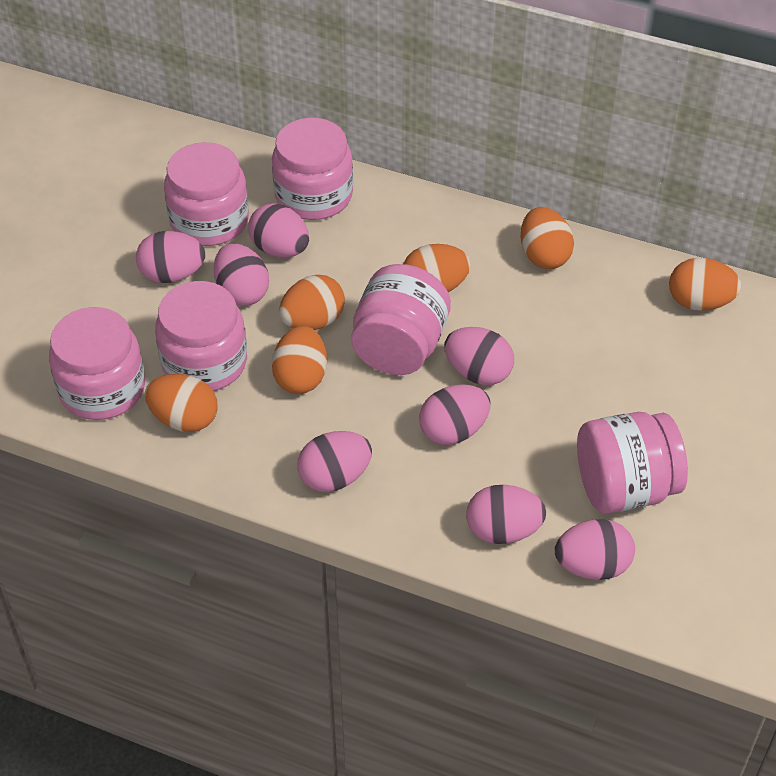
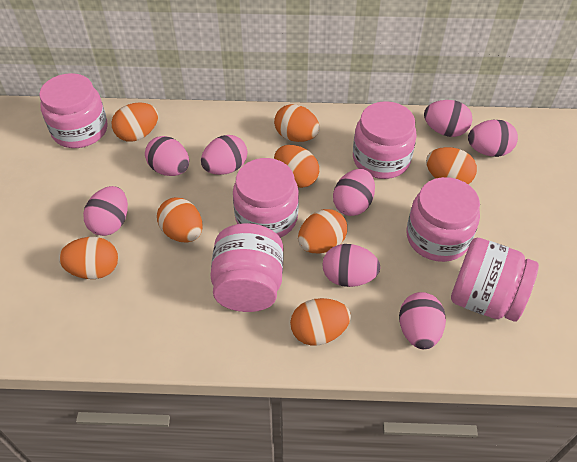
orange egg: [145,374,218,432] [272,326,327,394] [279,275,345,330] [403,244,471,292] [521,207,574,269] [669,258,741,311] = 6 -> [59,237,118,279] [112,102,158,142] [157,197,203,243] [274,104,320,142] [274,145,319,188] [290,298,351,346] [298,209,347,254] [426,147,477,184] = 8

